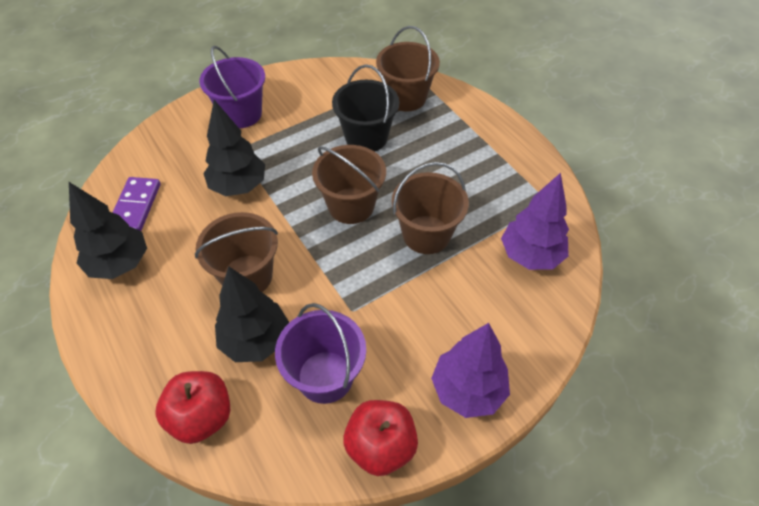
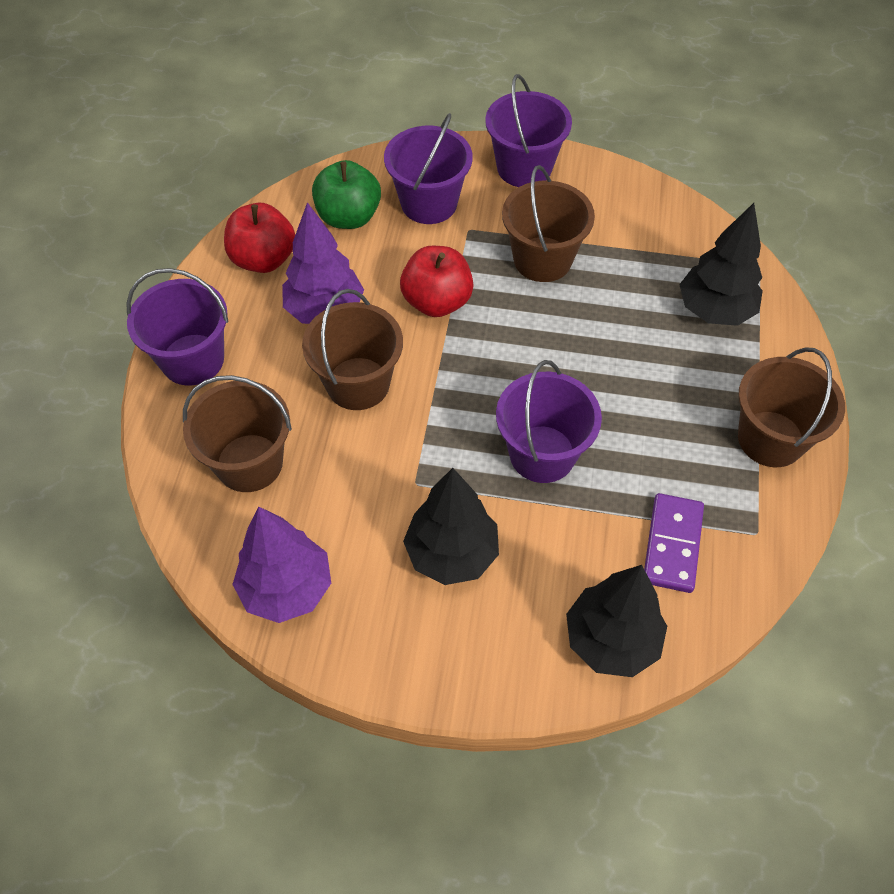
black bucket: [332,64,399,152] = 1 -> none = 0
green apple: none = 0 -> [312,160,381,229] = 1
purple bucket: [199,46,265,128] [275,303,366,404] = 2 -> [126,268,229,385] [384,113,473,224] [485,74,572,187] [496,360,602,483] = 4

